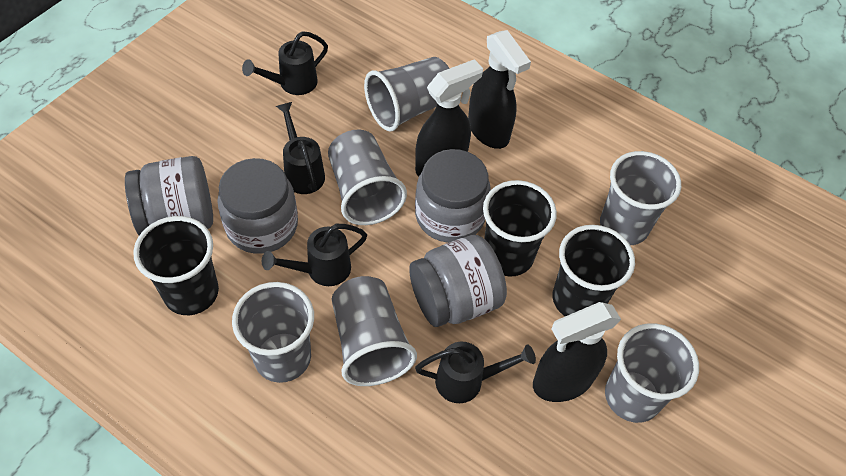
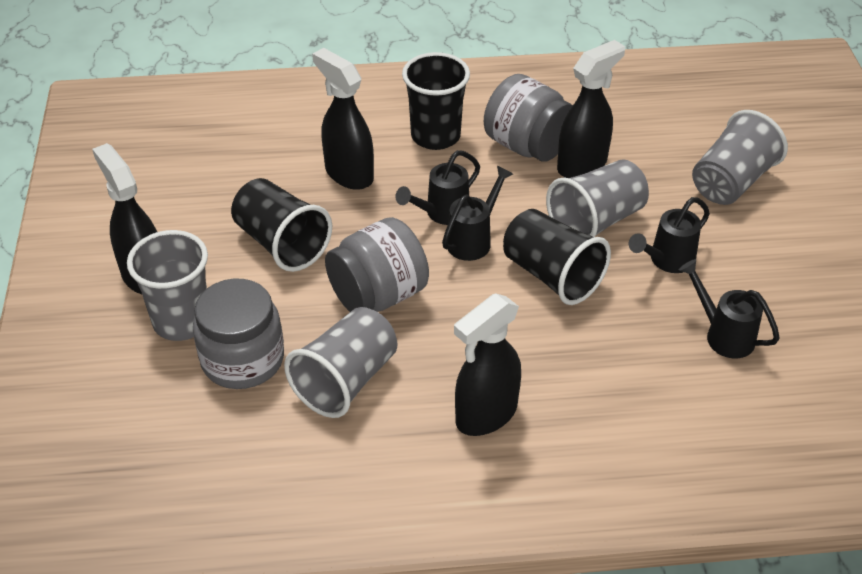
black spray bottle: [415,59,483,177] [468,30,531,149] [533,302,621,402] = 3 -> [92,143,157,294] [312,48,374,190] [454,293,521,436] [557,40,625,178] = 4
grey cup: [232,282,314,383] [328,130,407,225] [332,276,417,386] [364,57,450,132] [600,151,681,245] [605,323,699,423] = 6 -> [127,230,208,341] [284,307,398,418] [546,159,649,237] [692,110,788,205] = 4
grey jar: [125,156,213,235] [217,158,298,254] [409,235,507,327] [415,149,491,243] = 4 -> [193,279,284,389] [325,217,429,312] [484,74,573,162] = 3

